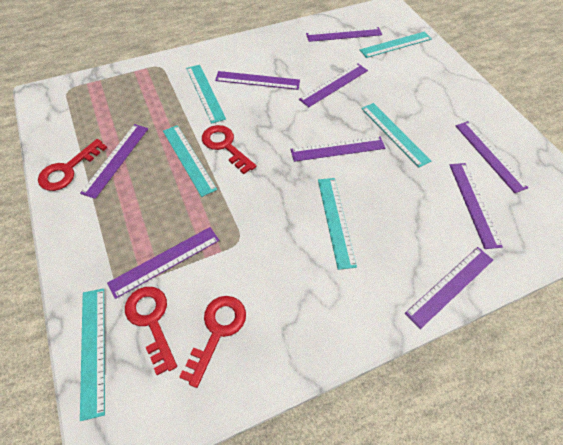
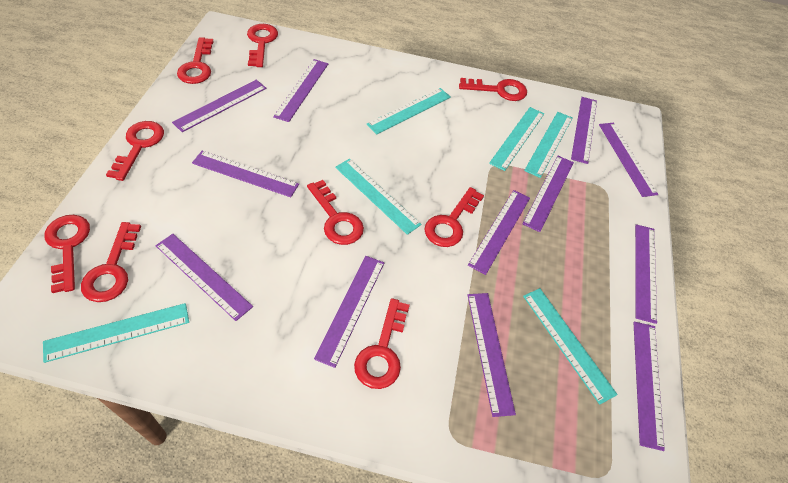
purple ruler: [80,124,148,199] [107,227,219,299] [215,71,300,90] [290,137,385,162] [299,64,368,107] [306,27,382,42] [405,247,493,329] [450,163,503,249] [456,121,529,193] = 9 -> [156,234,253,321] [172,80,267,132] [192,151,299,197] [273,59,328,122] [314,256,384,368] [468,190,530,275] [468,293,516,417] [523,156,574,232] [571,97,597,164] [599,123,658,197] [633,322,665,451] [635,224,657,324] = 12
red key: [38,139,107,191] [125,287,177,375] [179,296,246,388] [202,125,256,174] = 4 -> [45,215,90,293] [81,222,141,302] [106,121,164,181] [177,37,214,84] [247,24,278,67] [307,180,364,245] [354,298,410,389] [424,187,484,247] [459,78,527,101] = 9

